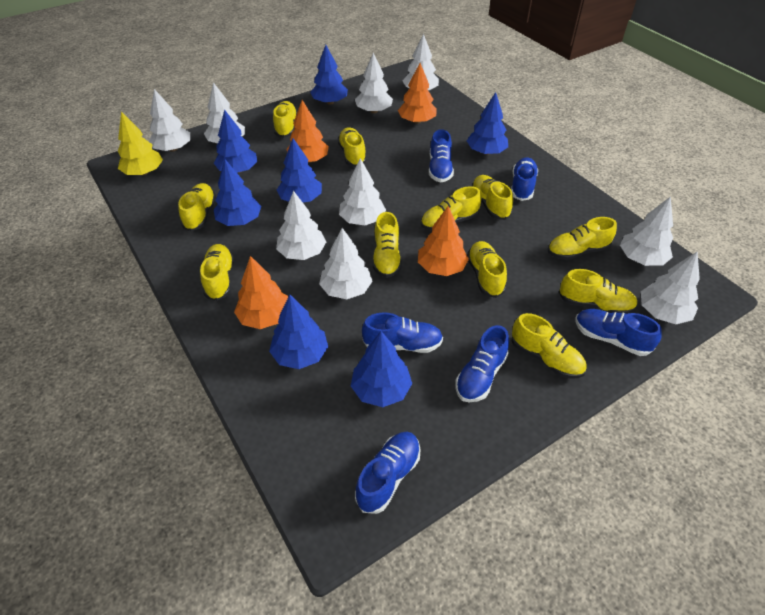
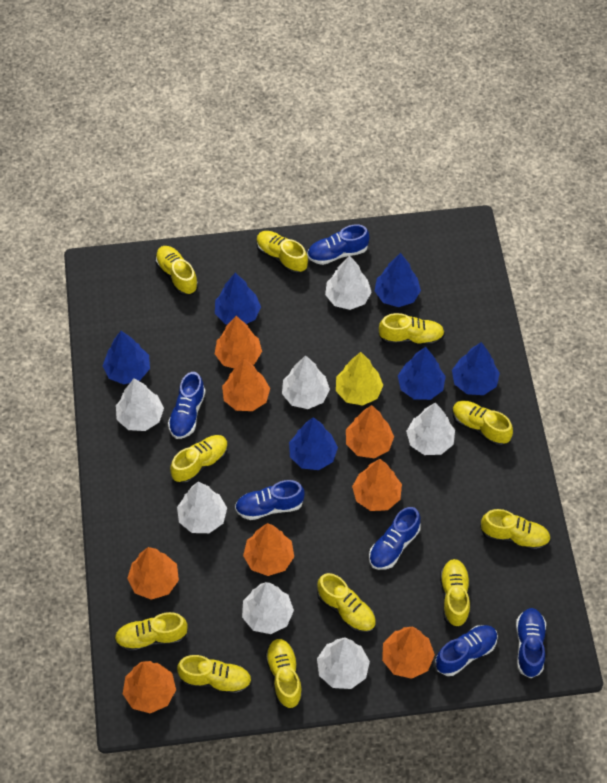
blue tree: [214,109,257,173] [214,159,261,226] [269,295,328,369] [277,138,322,203] [310,45,348,105] [351,331,412,407] [467,92,508,155] = 7 -> [103,331,150,385] [215,273,261,325] [289,417,338,470] [375,253,421,307] [398,347,446,400] [452,342,500,395] = 6
orange tree: [234,256,288,329] [286,100,329,163] [398,63,437,124] [418,206,469,276] = 4 -> [123,661,176,713] [127,547,179,600] [215,316,262,368] [222,359,270,411] [243,523,294,576] [346,405,394,458] [352,459,402,511] [382,627,435,679] = 8
white tree: [148,89,190,152] [204,82,245,143] [276,191,326,260] [319,228,372,299] [339,158,386,225] [355,53,393,113] [402,34,439,90] [620,196,673,266] [641,251,700,324] = 9 -> [116,378,164,431] [177,481,227,533] [242,582,294,634] [282,355,330,409] [317,637,370,689] [325,255,372,310] [406,403,455,455] = 7

